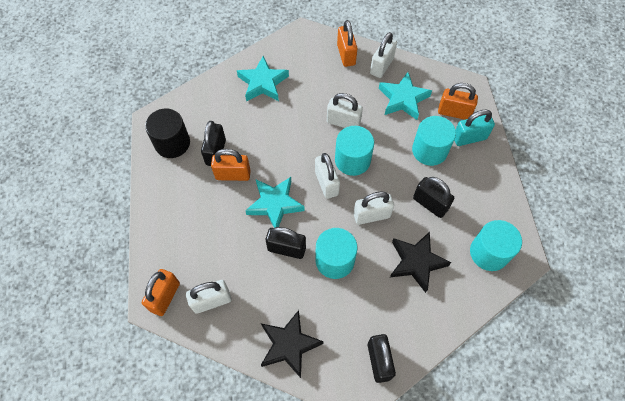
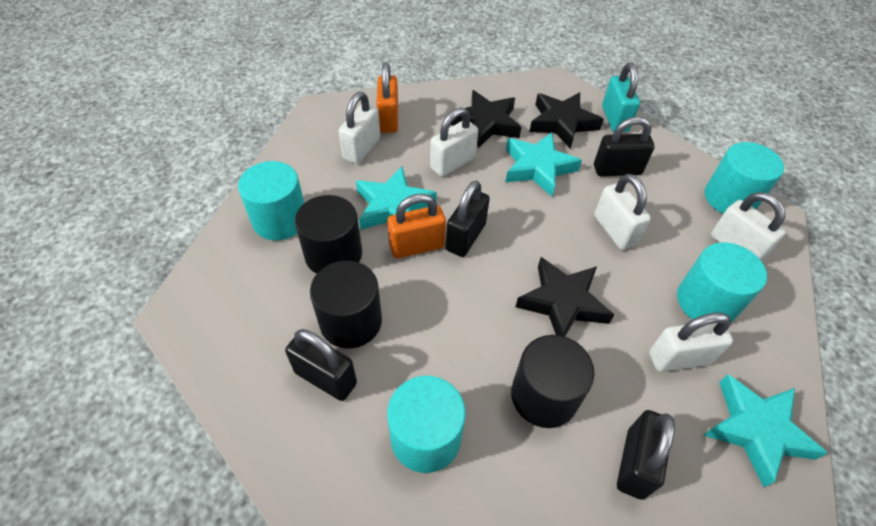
black cylinder: [145,108,190,158] = 1 -> [295,195,362,274] [310,261,382,348] [511,335,595,428] = 3
black star: [261,310,324,378] [390,232,451,293] = 2 -> [451,90,521,148] [516,257,614,337] [529,92,604,149] = 3
orange padlock: [142,269,180,316] [211,149,250,181] [337,20,357,67] [438,83,478,120] = 4 -> [376,62,398,133] [387,193,446,259] = 2

